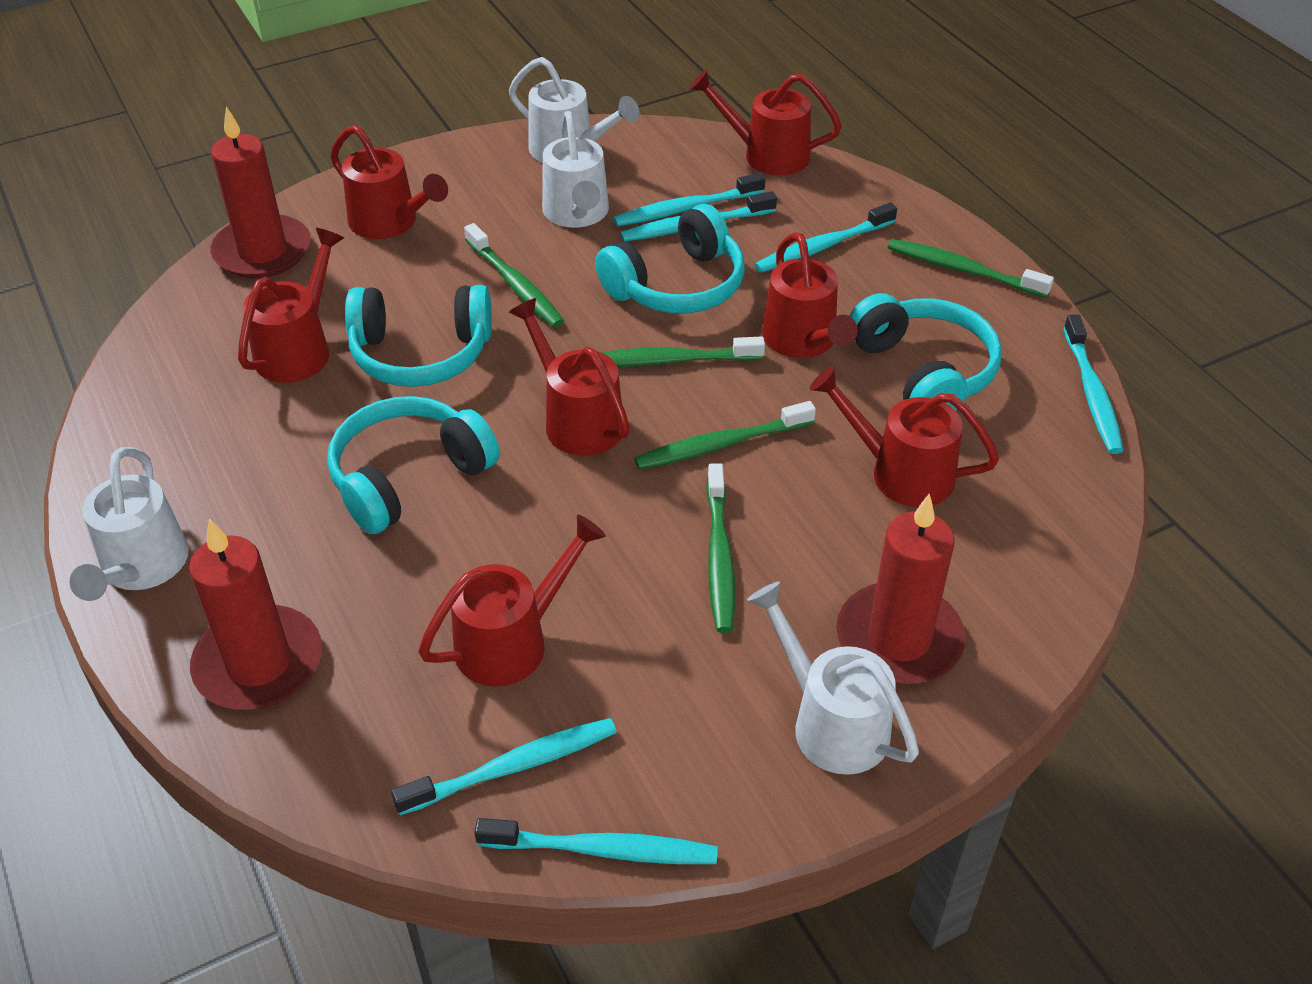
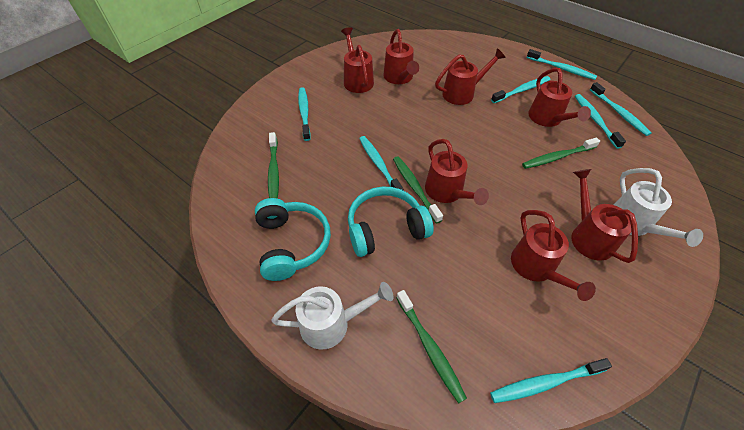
green toothbrush: [464,223,564,327] [601,336,765,367] [634,401,816,469] [706,463,735,633] [888,239,1054,298] = 5 -> [268,132,279,199] [393,156,443,223] [397,290,467,404] [522,137,600,169] = 4
red candle: [189,518,322,710] [211,106,311,278] [836,494,966,684] = 3 -> none = 0
turquoise headphones: [327,396,500,534] [345,285,492,387] [595,204,745,313] [850,293,1002,411] = 4 -> [255,198,331,281] [348,187,434,257] = 2
turquoise toothbrush: [391,718,617,815] [475,818,718,864] [613,173,765,226] [620,191,777,242] [755,202,897,273] [1064,314,1124,454] = 6 -> [298,87,311,141] [359,136,404,191] [490,358,612,403] [491,76,551,103] [527,49,597,80] [575,94,626,149] [590,82,651,136] = 7
white watering can: [70,447,189,601] [509,57,639,163] [542,111,609,228] [747,581,919,775] = 4 -> [271,282,393,350] [614,168,703,247] = 2

